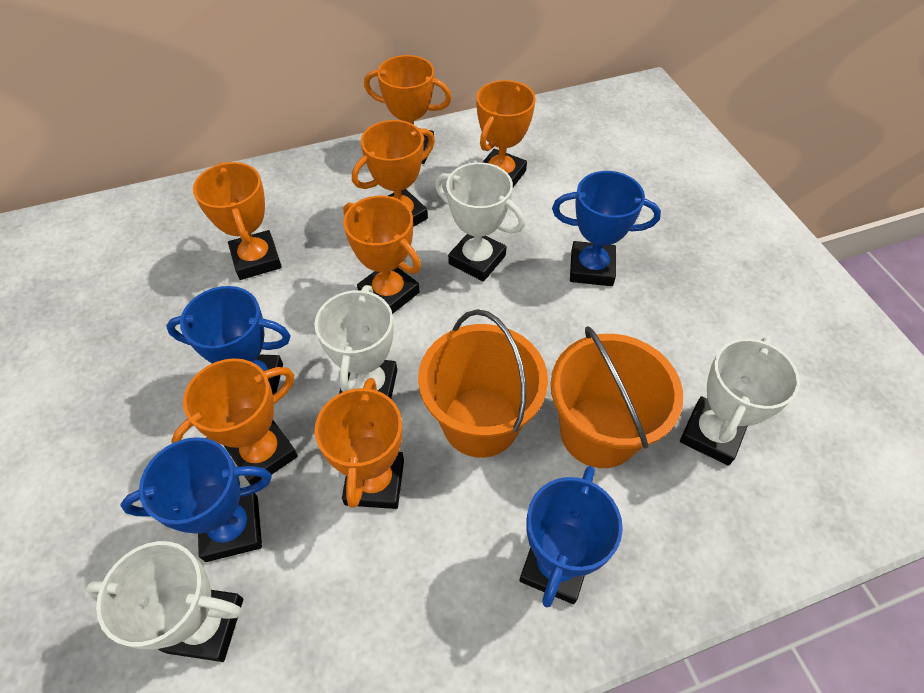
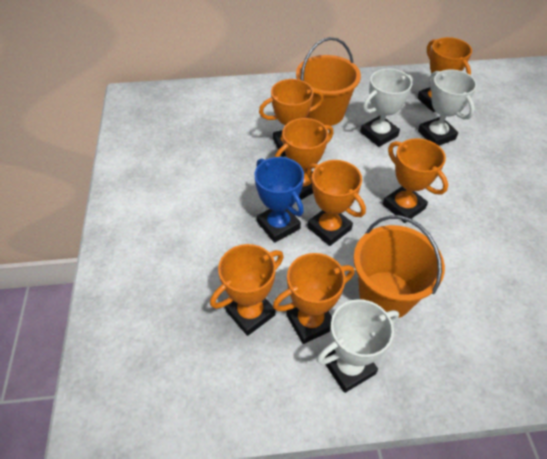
blue trophy: [121,437,272,562] [166,286,291,395] [519,466,623,607] [552,171,661,286] = 4 -> [255,157,304,243] = 1
white trophy: [85,541,243,662] [315,285,397,398] [435,162,525,282] [680,337,800,466] = 4 -> [317,299,399,393] [360,69,413,147] [418,69,477,146] = 3

